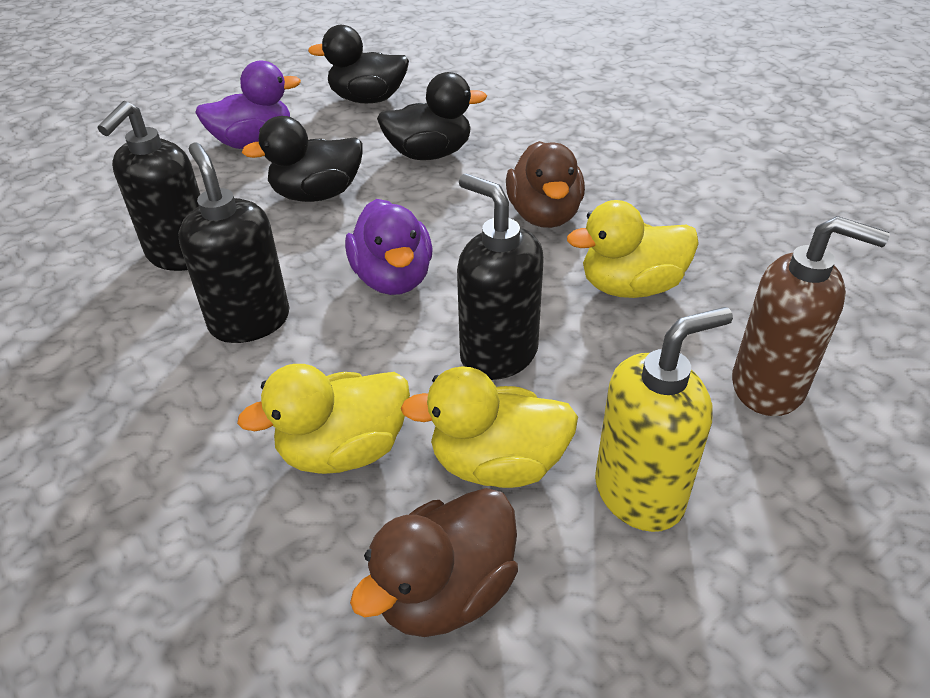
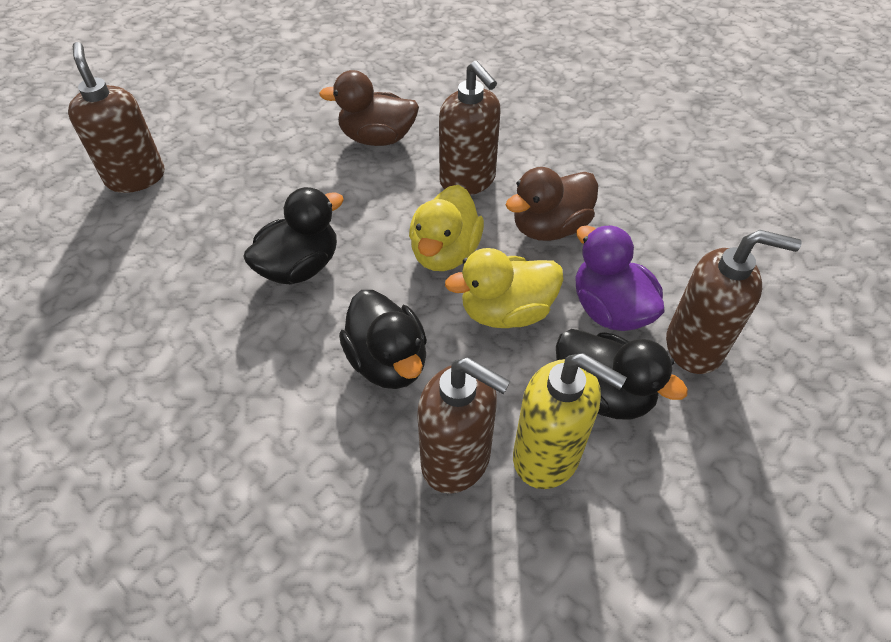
black soap dispenser: [98,101,200,271] [178,142,289,343] [457,174,544,380] = 3 -> none = 0
brown soap dispenser: [732,216,890,416] = 1 -> [68,42,164,193] [417,358,511,494] [439,61,501,195] [666,230,801,374] = 4
purple duck: [195,61,301,149] [345,199,432,295] = 2 -> [575,225,665,331] = 1
yellow duck: [237,364,410,474] [401,366,578,488] [567,200,699,298] = 3 -> [409,185,484,271] [445,248,564,328] = 2

